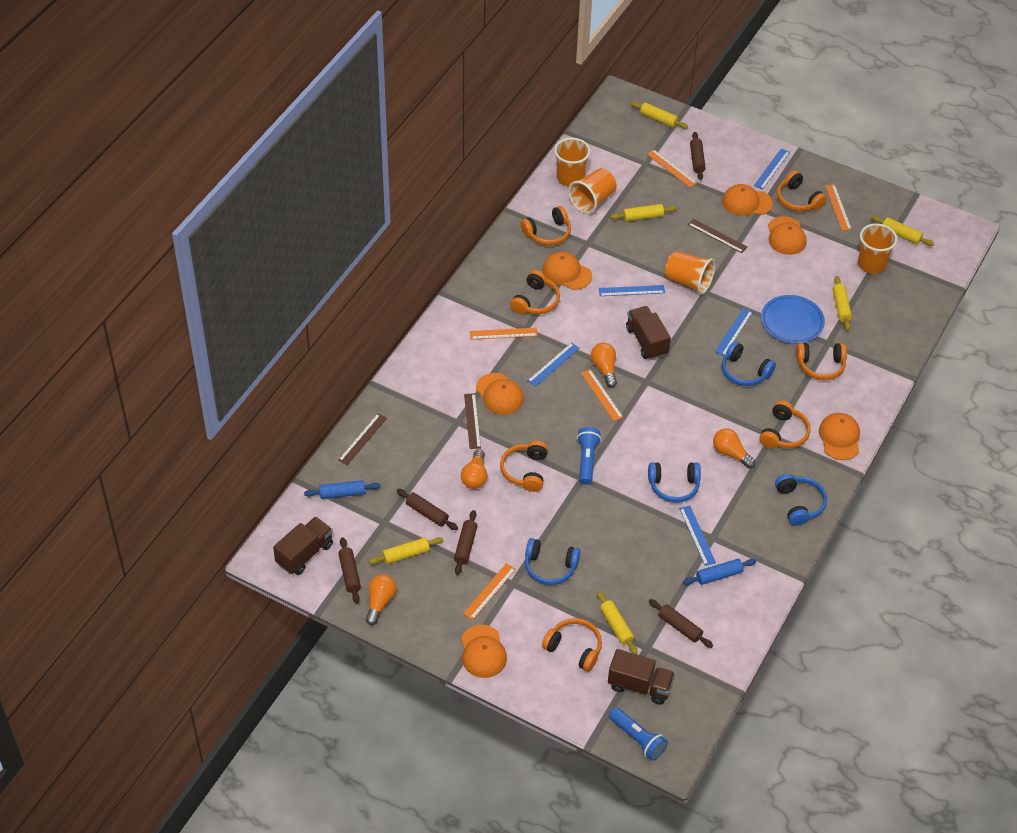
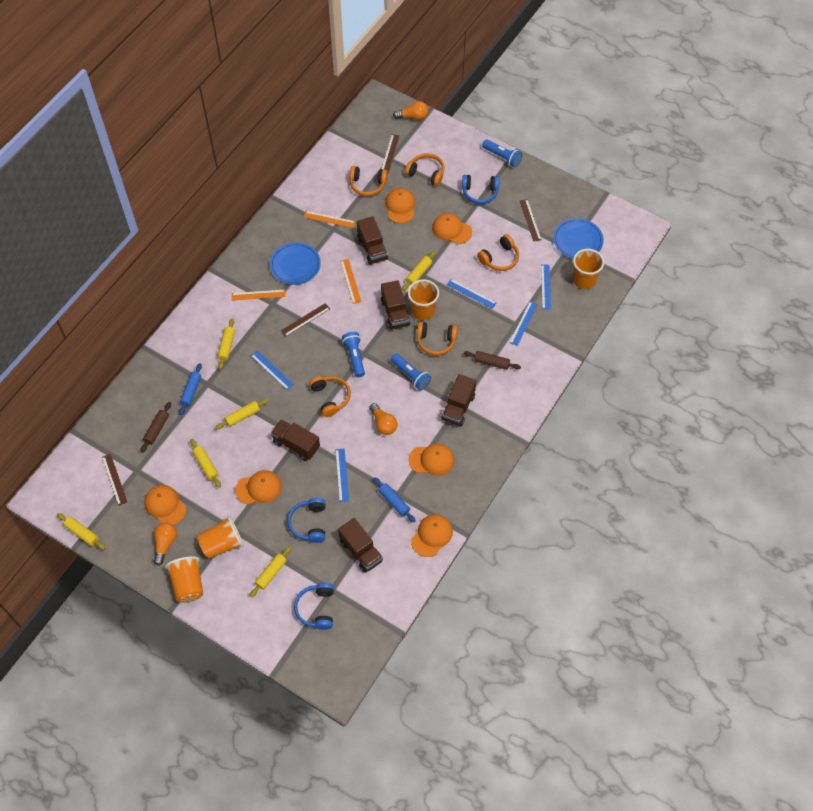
blue flashlight: [577,427,601,485] [609,707,668,761] = 2 -> [342,332,365,377] [391,354,431,390] [482,140,522,167] = 3
blue headphones: [525,538,580,585] [648,462,701,503] [722,341,776,386] [775,474,827,526] = 4 -> [287,498,326,543] [294,583,334,630] [462,175,499,204] = 3
blue plate: [761,295,825,344] = 1 -> [270,243,321,285] [553,218,604,259] = 2
brown rolling pin: [338,537,361,604] [397,489,458,530] [454,510,477,575] [649,599,713,648] [690,132,706,180] = 5 -> [140,402,171,453] [464,351,521,370] = 2
brown ruler: [338,413,387,465] [464,393,481,449] [688,219,747,253] = 3 -> [102,454,128,506] [281,303,330,337] [381,134,400,173] [520,199,542,242] = 4
brown truck: [273,517,333,575] [608,649,675,704] [626,306,671,360] = 3 -> [271,419,320,461] [338,518,383,573] [357,216,388,265] [381,280,410,330] [441,374,476,426] = 5
orange headphones: [500,441,548,492] [510,270,560,314] [520,206,571,246] [542,618,602,672] [759,400,811,449] [777,170,827,211] [796,343,847,380] = 7 -> [309,376,351,417] [350,166,388,196] [405,153,445,186] [417,322,458,355] [477,234,519,271] = 5
orange light bulb: [366,574,396,625] [461,449,487,489] [591,343,617,388] [713,428,756,469] = 4 -> [154,522,177,566] [369,403,397,435] [393,101,428,120] = 3
orange ruler: [463,563,516,620] [470,328,538,340] [581,369,623,421] [647,149,697,188] [825,184,852,231] = 5 -> [232,289,286,301] [304,211,355,228] [340,259,361,304] = 3

